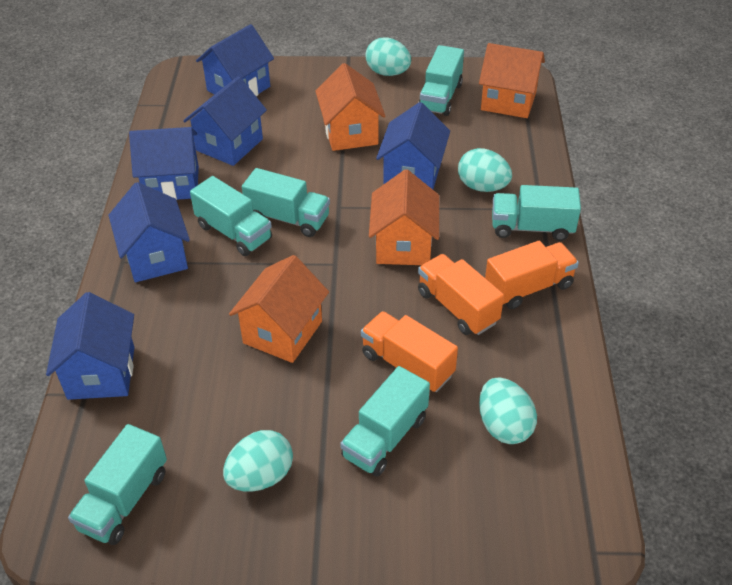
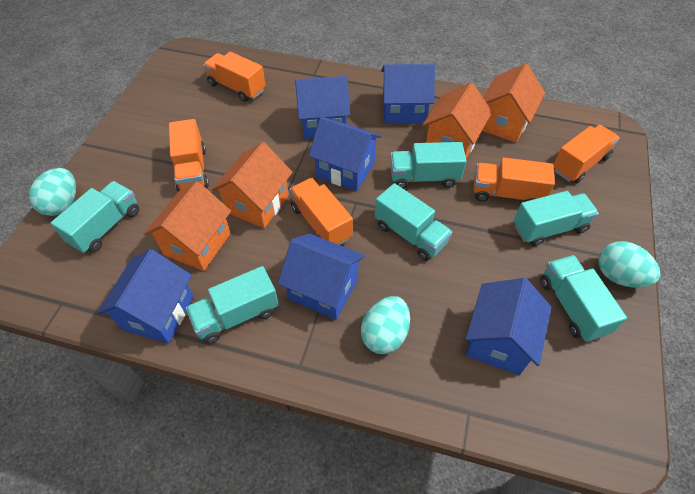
orange truck: [361,311,458,392] [418,254,504,335] [485,241,579,309] = 3 -> [169,119,209,191] [203,52,266,102] [289,178,353,245] [474,158,555,202] [553,125,620,183] = 5
turquoise egg: [223,430,293,492] [365,37,411,76] [458,148,512,192] [479,377,537,444] = 4 -> [29,168,76,216] [361,296,410,354] [598,241,660,288] = 3

